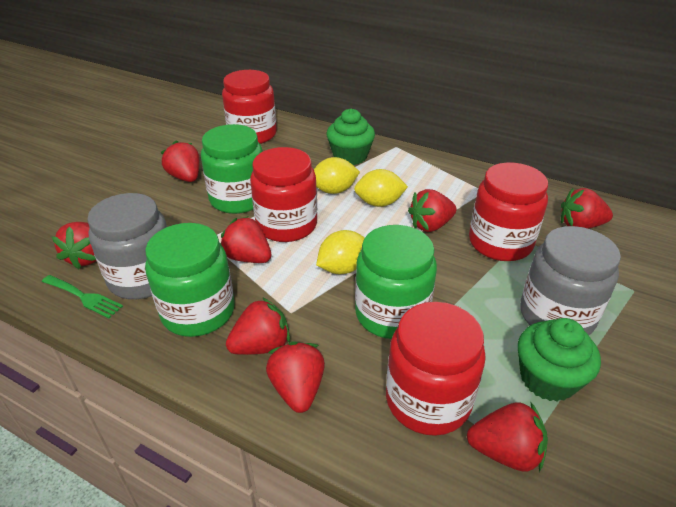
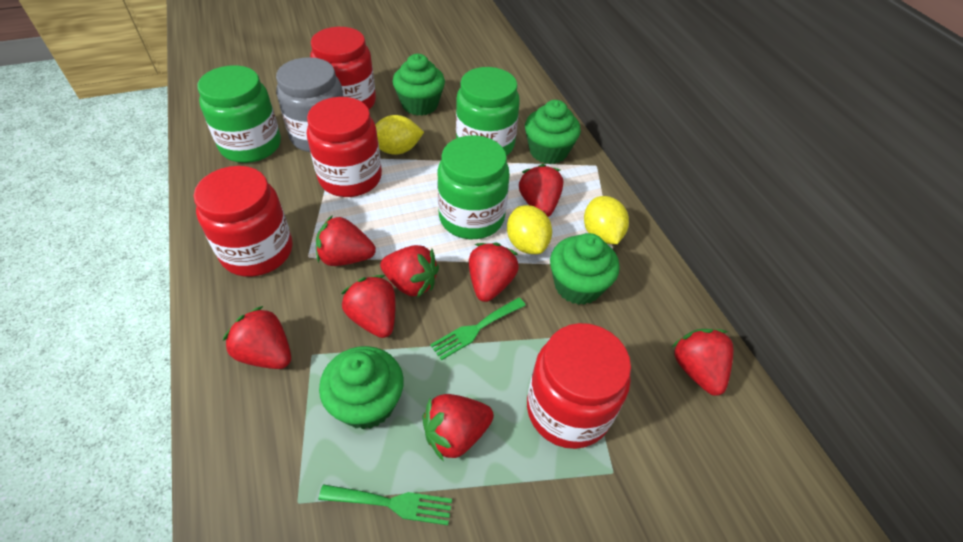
green cupcake: [327,108,375,165] [518,318,601,402] = 2 -> [319,346,404,430] [392,54,445,116] [525,100,581,164] [550,233,620,305] = 4
green fork: [42,275,123,318] = 1 -> [319,484,452,525] [430,297,526,360] = 2
grey jar: [87,193,167,299] [520,226,621,335] = 2 -> [276,57,344,152] = 1

